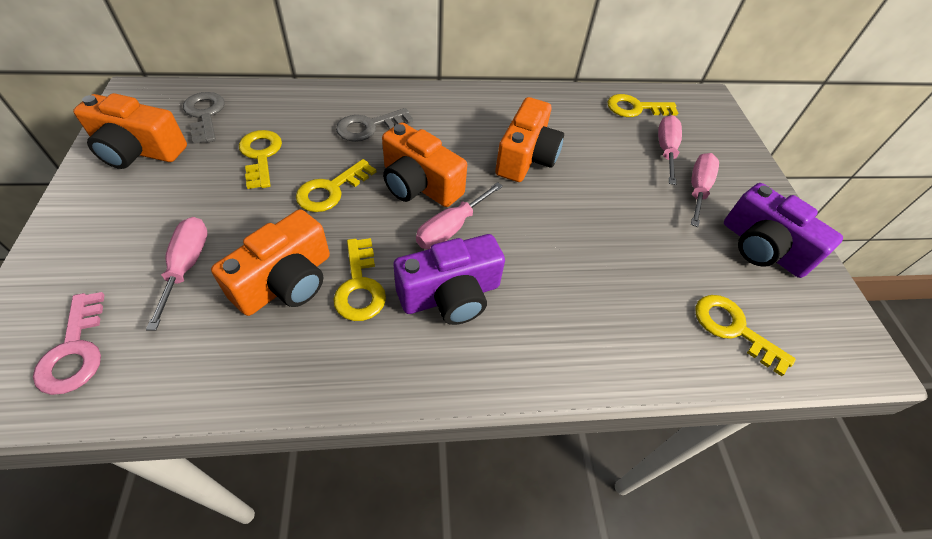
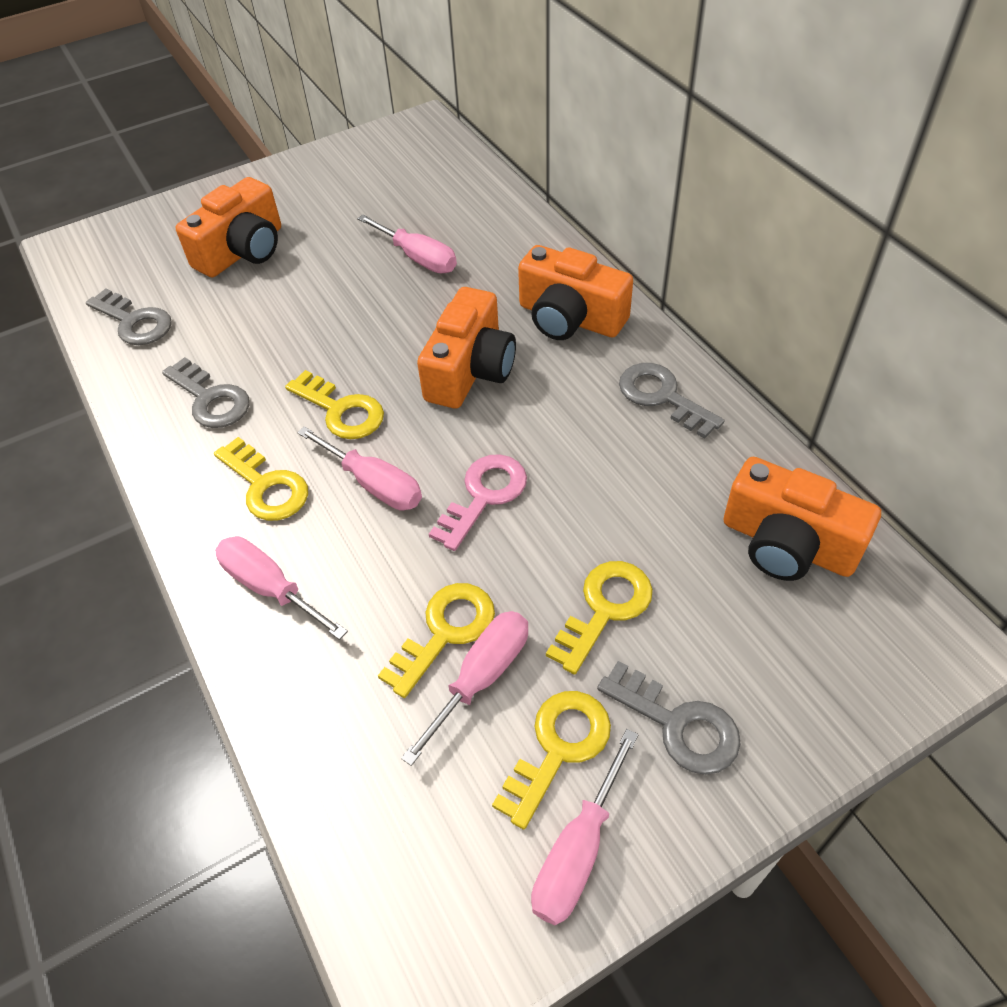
grey key: [183,92,225,144] [336,108,413,142] = 2 -> [86,289,172,345] [162,357,250,428] [597,661,741,775] [619,363,725,439] = 4
pink screwdriver: [146,217,208,331] [416,182,503,249] [658,115,682,185] [691,153,719,227] = 4 -> [215,536,348,640] [297,426,422,510] [357,215,457,273] [401,611,528,766] [531,729,639,925] = 5
purple camera: [394,234,505,325] [724,183,843,278] = 2 -> none = 0

